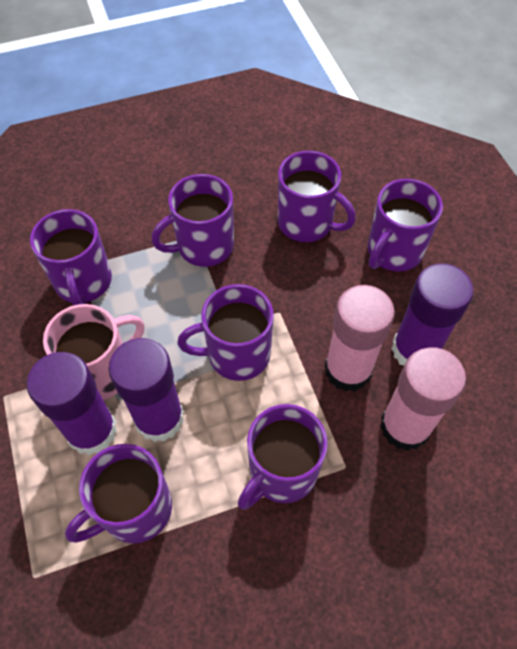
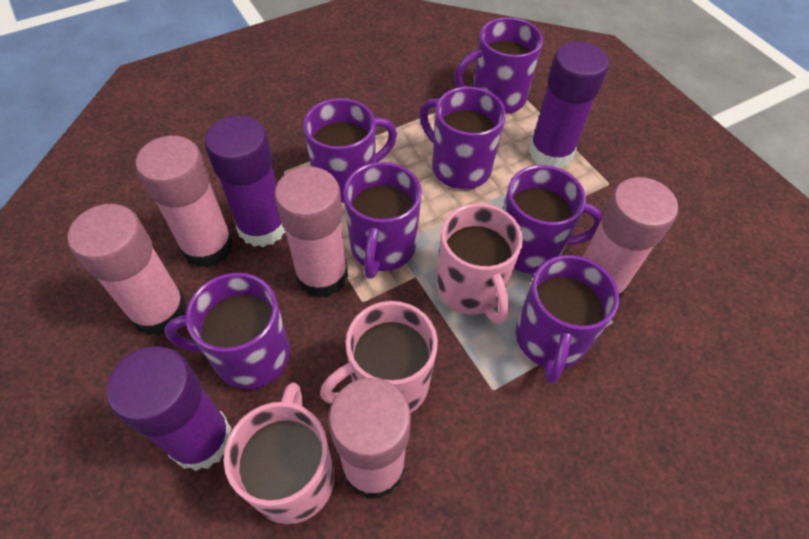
pink glue stick: [324,285,395,392] [380,347,466,451] = 2 -> [68,204,187,335] [136,136,234,268] [274,166,348,298] [328,378,411,499] [583,177,678,299] = 5
pink mug: [43,304,144,400] = 1 -> [223,383,334,524] [320,301,438,413] [436,203,523,324] = 3

